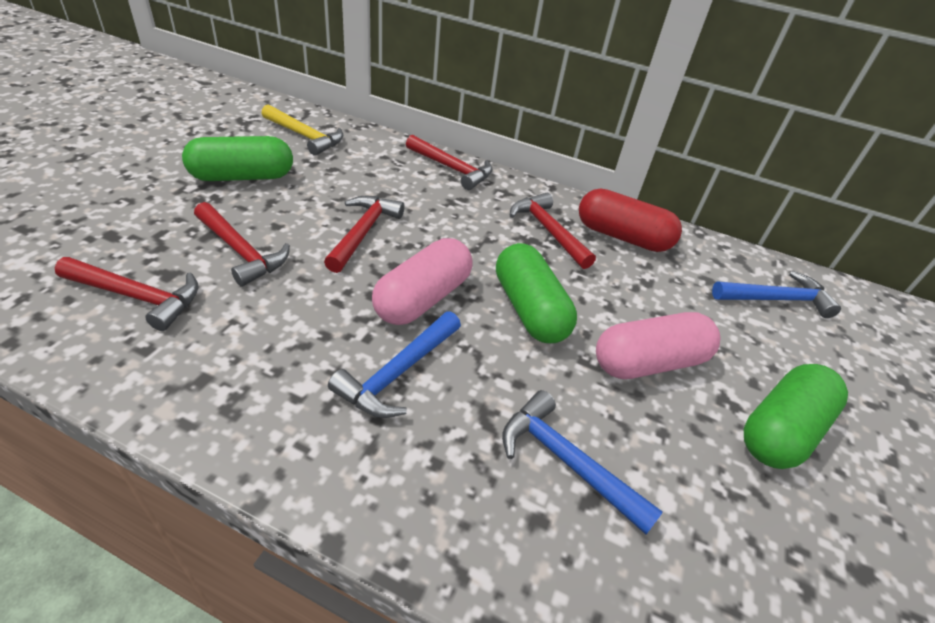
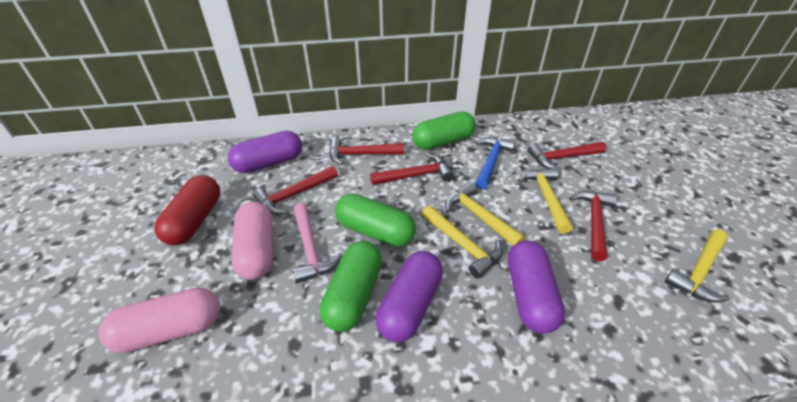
blue hammer: [328,311,461,418] [502,390,663,534] [712,271,841,318] = 3 -> [475,137,515,189] = 1
pink hammer: none = 0 -> [293,203,342,283] = 1
purple capsule: none = 0 -> [228,131,302,173] [376,251,443,343] [508,240,565,334] = 3
yellow hammer: [262,104,343,156] = 1 -> [422,206,503,279] [445,182,525,246] [518,168,573,234] [665,230,730,303] = 4

